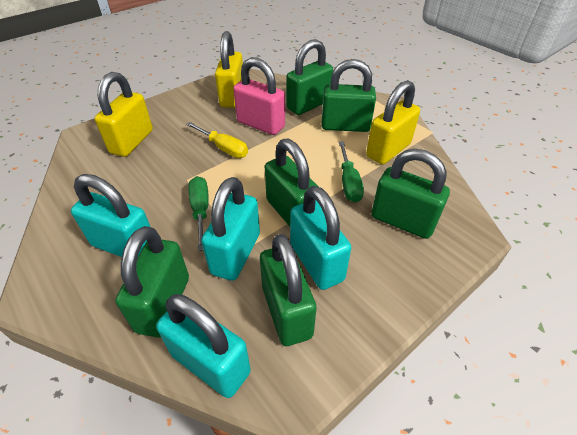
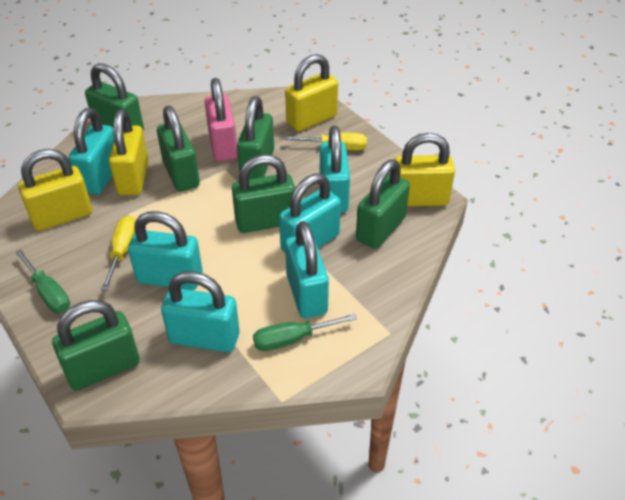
turquoise padlock: [71,174,150,257] [156,294,251,398] [201,177,260,281] [290,186,351,290] = 4 -> [69,108,114,195] [128,211,203,290] [161,271,240,352] [279,173,341,252] [285,221,329,318] [320,125,350,213] = 6
yellow padlock: [94,72,153,157] [215,31,243,108] [366,80,420,165] = 3 -> [18,149,92,231] [109,109,149,195] [285,54,338,132] [395,133,455,206] = 4
yellow screwdriver: [186,122,248,158] = 1 -> [101,216,136,291] [284,133,367,150] = 2

